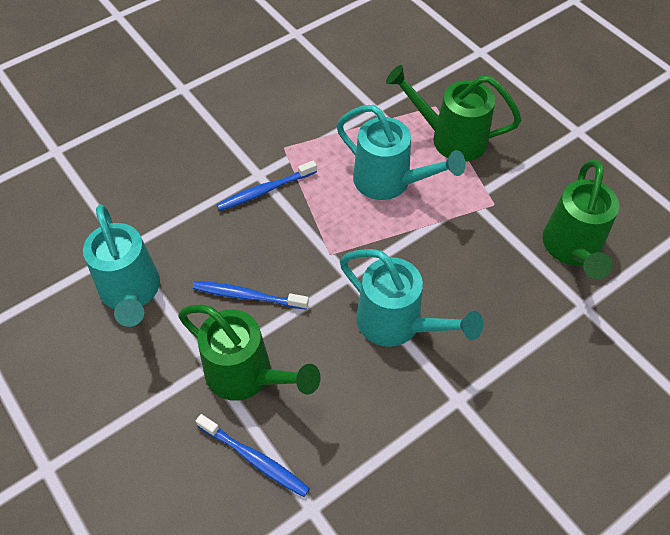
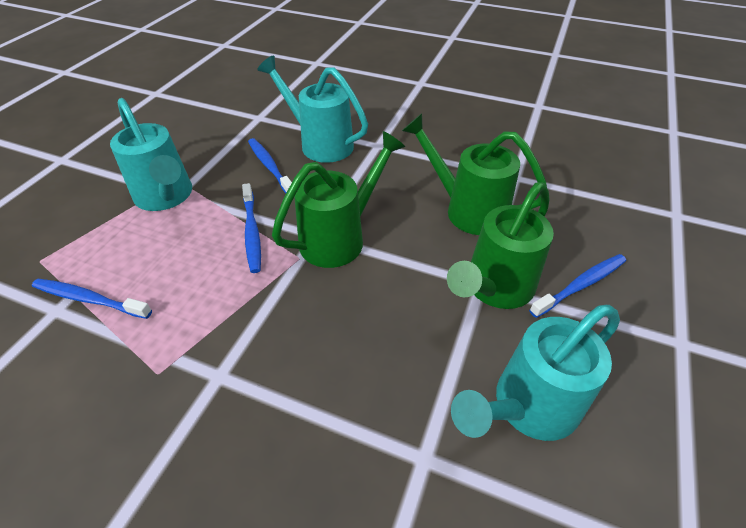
blue toothbrush: [193,281,309,310] [196,414,310,497] [217,160,317,211] = 3 -> [32,279,152,319] [242,183,261,273] [248,138,292,193] [529,254,626,318] = 4

